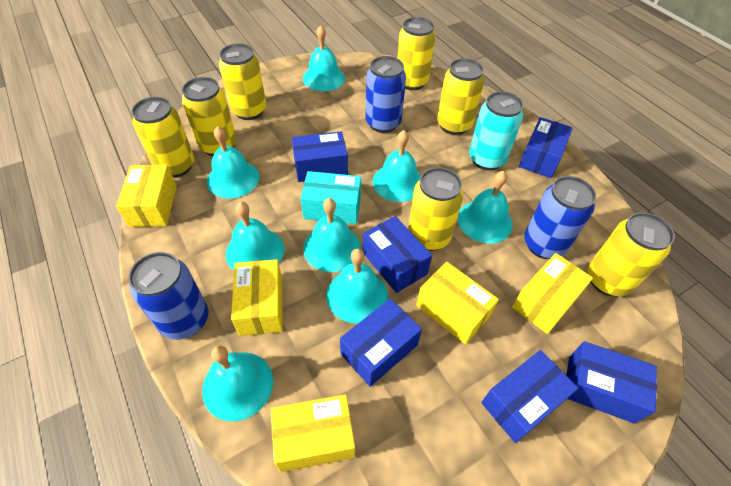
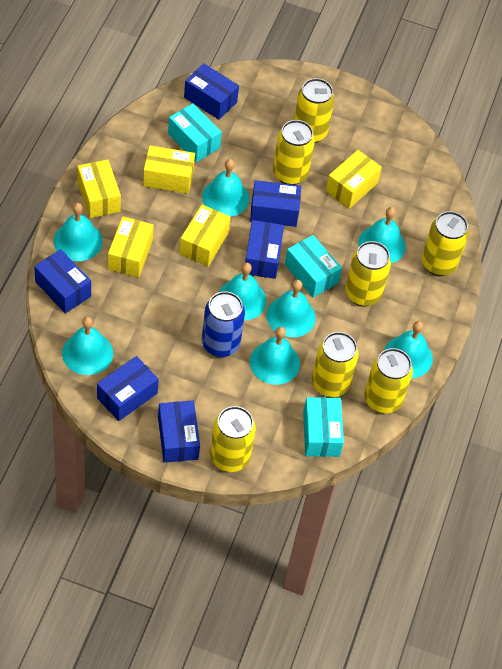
blue can: [128,252,209,340] [365,56,406,133] [524,176,596,259] = 3 -> [202,291,245,357] = 1
turquoise box: [301,171,361,224] = 1 -> [168,103,222,162] [285,235,342,297] [303,397,344,457] = 3
turquoise can: [469,91,523,170] = 1 -> none = 0

